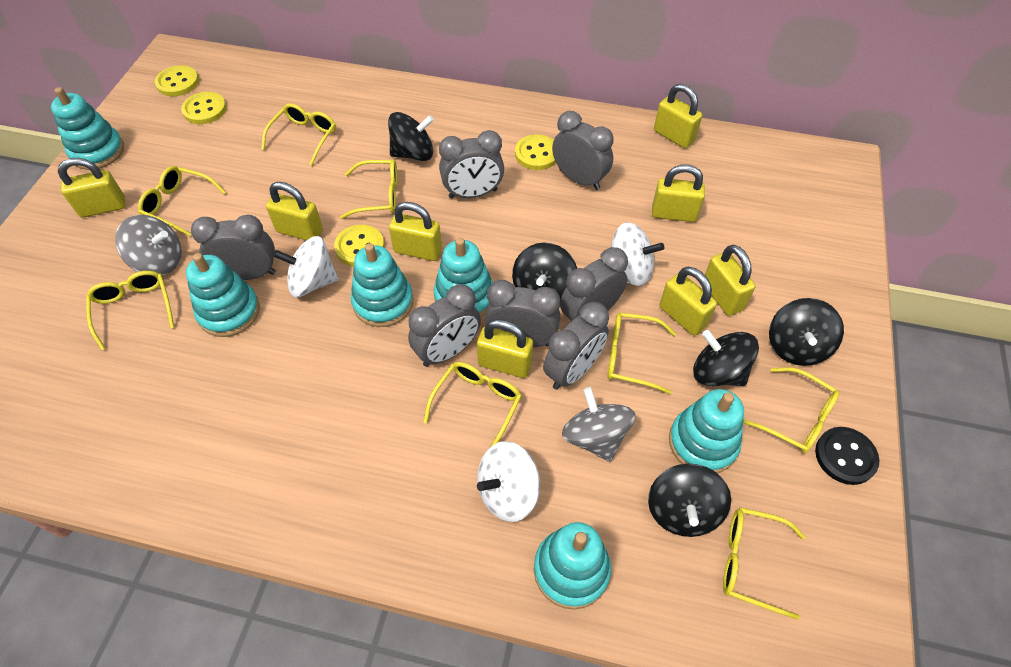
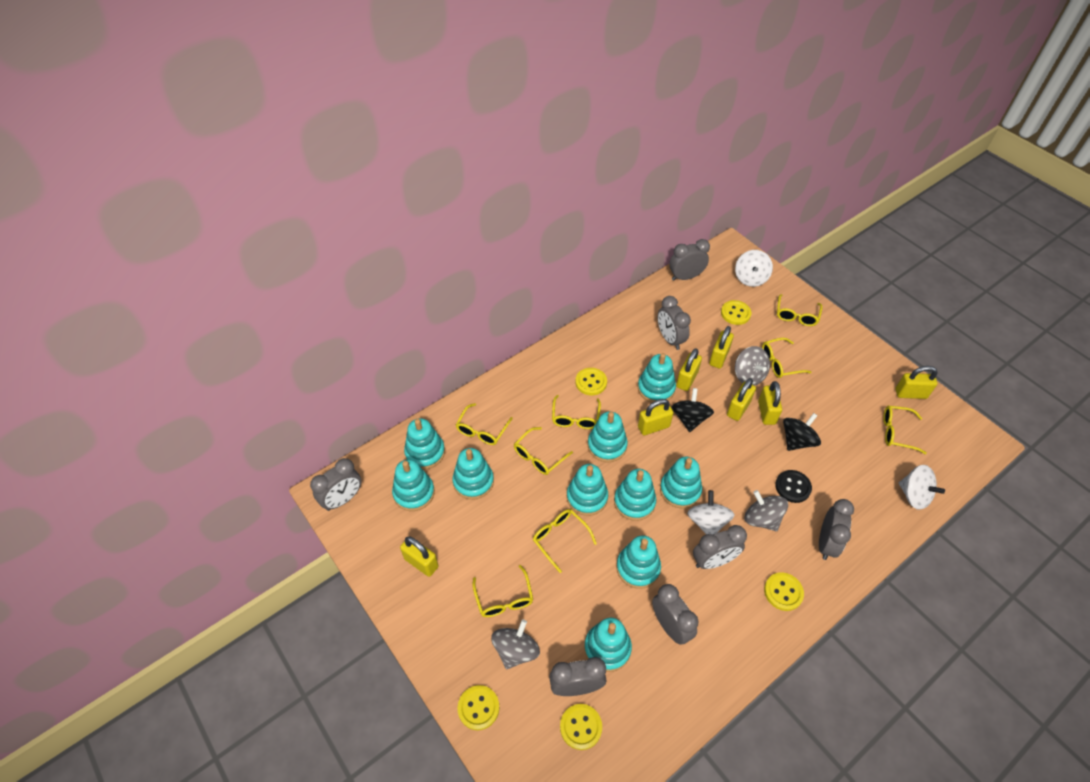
black spinning top: [388,112,434,161] [512,242,577,300] [648,463,731,537] [693,330,759,386] [769,298,844,366] = 5 -> [672,388,714,432] [783,413,821,451] = 2
grey spinning top: [115,215,182,275] [562,387,636,462] = 2 -> [491,620,540,669] [735,346,770,386] [745,490,788,531] = 3
turquoise stacking toy: [51,87,124,170] [186,253,260,337] [351,243,413,327] [434,238,493,318] [534,522,611,609] [669,389,744,473] = 6 -> [392,459,435,511] [404,418,445,469] [453,448,494,500] [567,464,608,516] [584,618,632,672] [588,411,628,462] [614,469,656,521] [616,535,661,589] [638,353,676,403] [660,457,702,508] = 10
yellow button: [155,65,199,96] [181,92,226,124] [334,225,384,266] [515,135,556,170] = 4 -> [458,685,499,730] [560,704,602,750] [575,368,607,395] [721,300,751,325] [764,572,804,611] = 5
yellow padlock: [58,158,125,218] [266,182,323,240] [389,202,442,261] [477,319,533,378] [652,164,705,222] [654,84,702,148] [659,267,717,336] [705,244,755,316] = 8 -> [400,536,439,577] [638,399,673,435] [676,349,702,391] [709,326,734,369] [727,378,756,421] [758,381,782,425] [896,366,938,399] = 7

